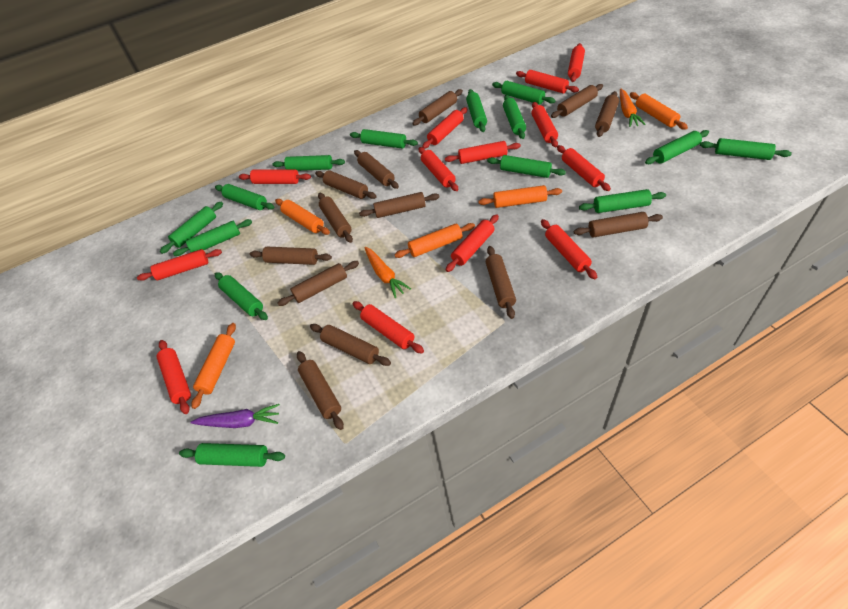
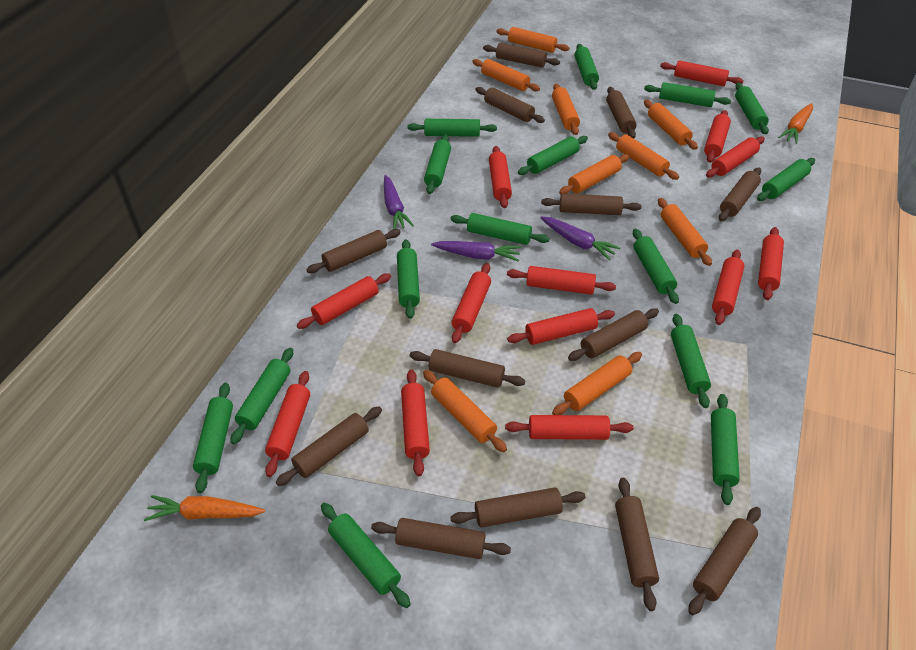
green rolling pin: [160,201,223,254] [173,219,252,256] [179,443,285,467] [215,184,274,210] [215,272,268,320] [273,155,345,171] [350,129,418,149] [466,89,487,132] [487,155,566,178] [492,81,556,105] [503,95,526,139] [579,189,666,213] [645,130,709,164] [700,138,792,160] = 14 -> [193,383,233,493] [230,348,293,444] [321,503,411,608] [397,239,420,319] [407,119,497,137] [424,135,451,194] [451,213,550,245] [518,136,588,175] [574,44,599,90] [633,229,679,304] [644,82,731,107] [671,314,711,408] [711,394,740,505] [735,83,769,134] [757,158,815,201] = 15
orange rolling pin: [191,323,236,409] [275,199,330,235] [394,223,475,258] [478,185,562,208] [630,92,688,130] = 5 -> [423,370,507,452] [472,59,540,91] [496,27,570,53] [552,84,580,135] [552,352,642,415] [559,154,630,195] [608,132,679,180] [644,100,698,150] [658,198,712,266] = 9
purple carrot: [190,404,280,428] = 1 -> [384,175,414,229] [431,241,521,262] [540,216,620,260] = 3

